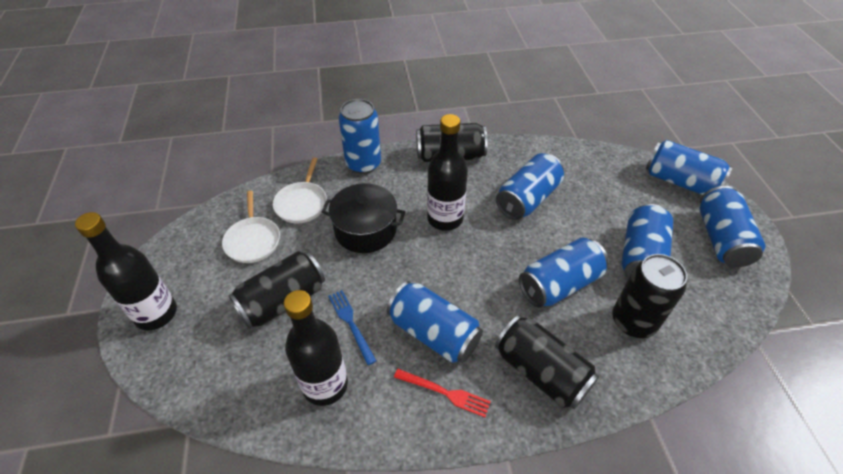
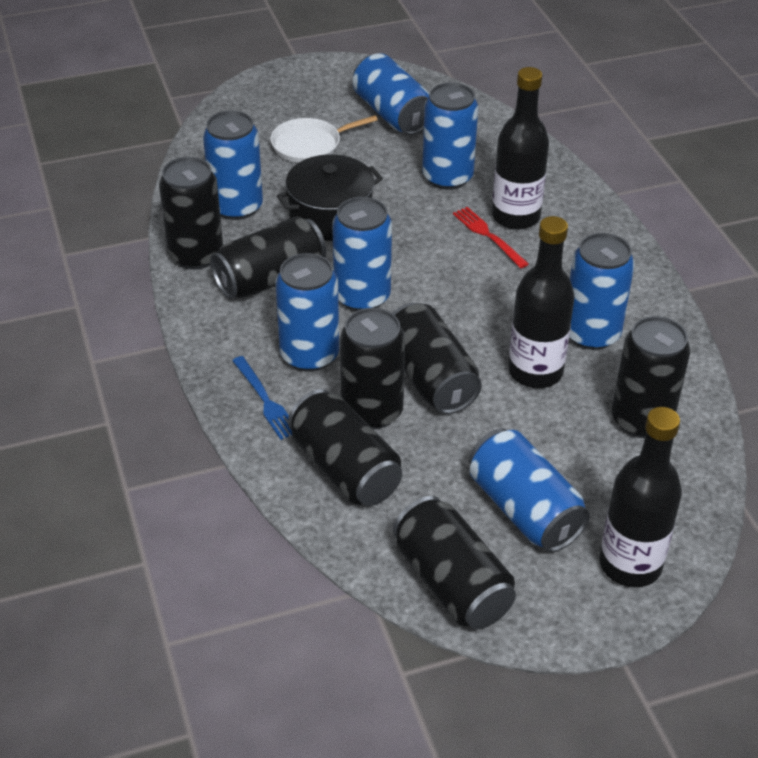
black can: [228,251,325,329] [416,123,488,162] [495,315,599,409] [612,254,687,338] = 4 -> [159,157,223,270] [210,216,326,299] [288,389,402,506] [340,308,405,429] [392,303,482,414] [393,496,516,629] [612,316,690,438] = 7
white pan: [222,191,280,263] [273,158,327,223] = 2 -> [270,115,378,163] = 1

